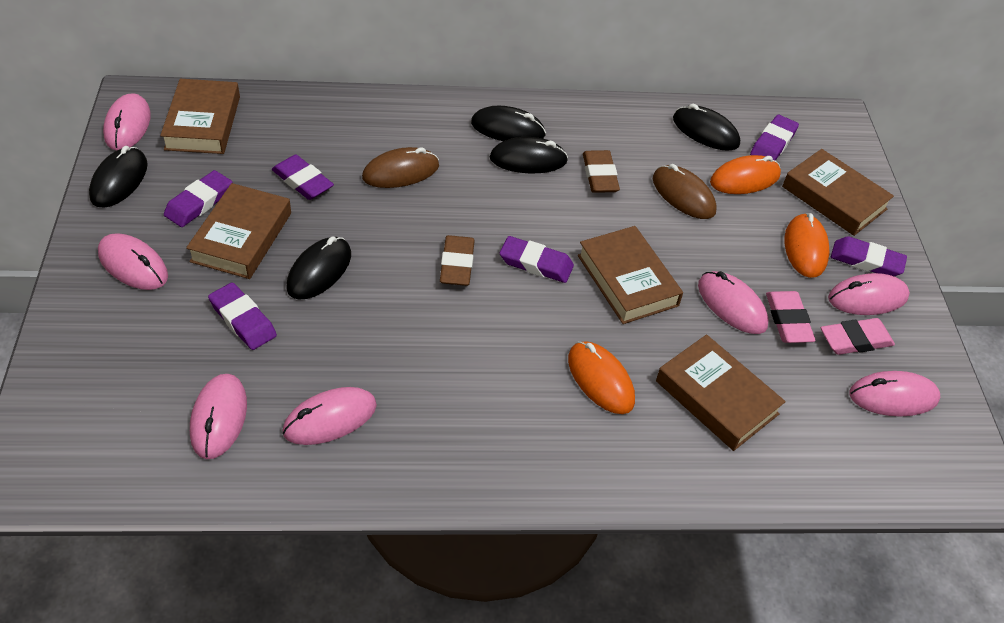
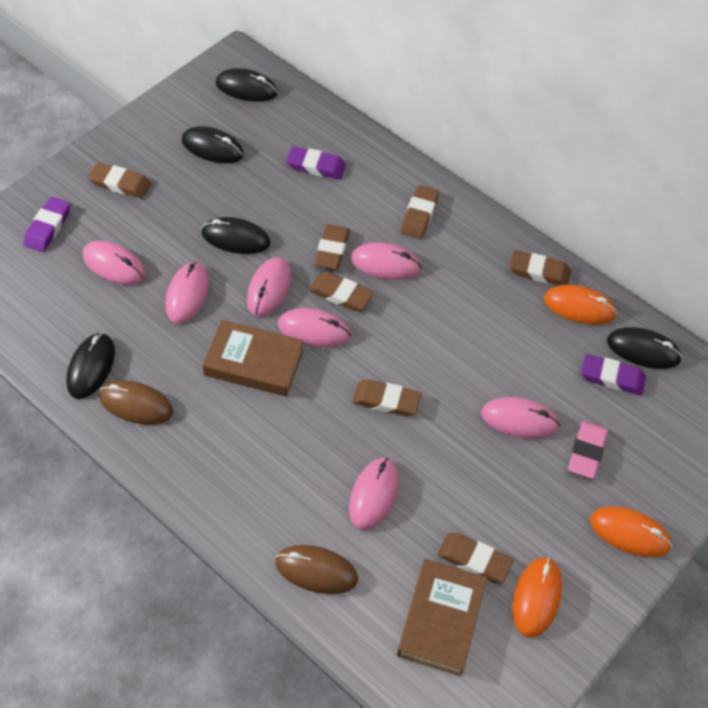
brown book: [160,79,240,154] [186,183,291,279] [578,226,683,324] [656,334,786,451] [782,149,894,236] = 5 -> [202,320,303,396] [397,559,487,676] = 2
brown eraser: [440,235,475,286] [583,150,620,193] = 2 -> [88,162,151,198] [309,272,373,311] [314,225,350,269] [352,379,421,416] [401,185,439,239] [437,533,513,583] [510,250,571,286] = 7
pink eraser: [766,291,816,343] [821,318,895,355] = 2 -> [568,421,608,479] = 1
purple eraser: [164,170,233,227] [208,282,277,350] [272,155,334,200] [500,236,574,283] [750,115,799,161] [831,236,907,276] = 6 -> [23,197,70,252] [286,146,346,179] [581,354,646,395] = 3

